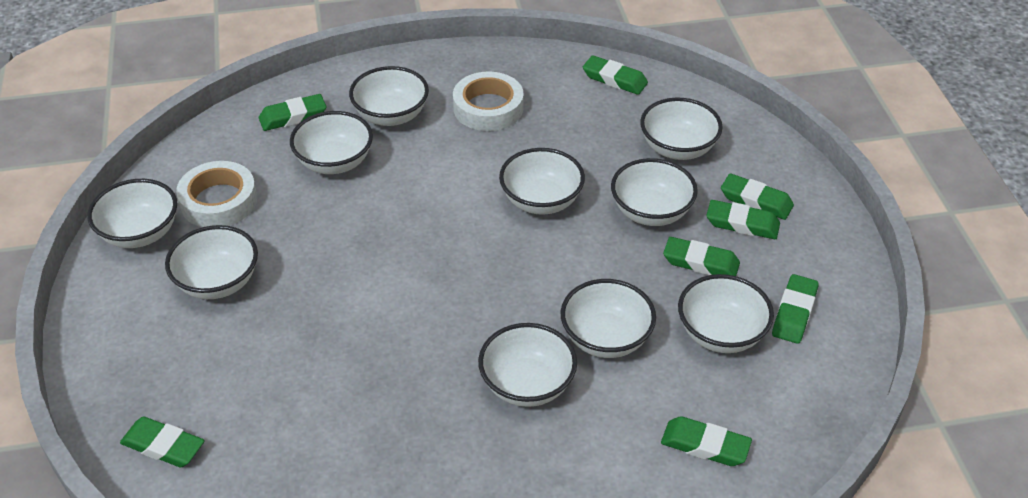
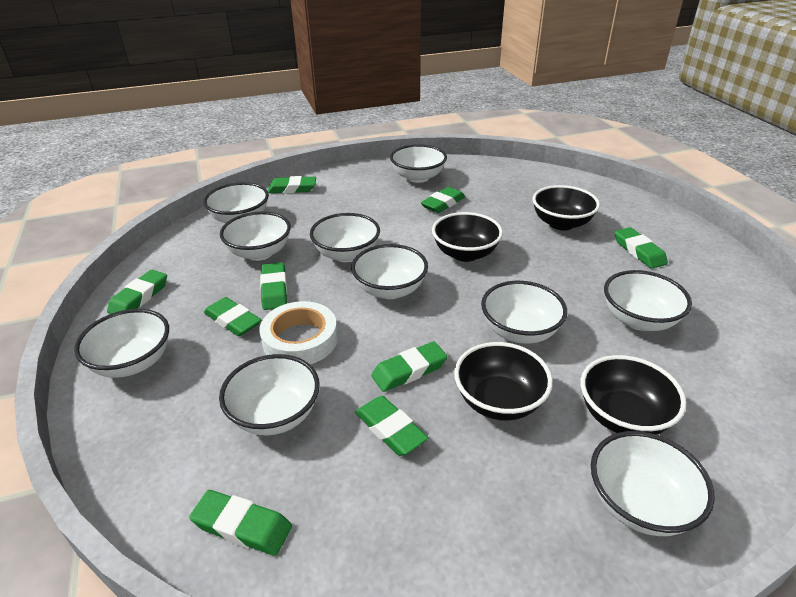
black bowl: none = 0 -> [432,212,503,262] [454,342,553,421] [533,185,600,230] [581,355,686,435] = 4
green eraser: [120,417,205,467] [259,94,326,131] [583,55,648,95] [661,416,752,466] [663,237,740,276] [706,200,780,239] [721,174,794,220] [772,274,819,344] = 8 -> [107,270,167,314] [189,490,292,556] [204,297,261,336] [260,262,287,310] [268,176,316,194] [355,396,428,456] [371,342,447,392] [421,187,465,213] [615,227,668,269] = 9
white tape: [176,161,257,227] [453,72,524,131] = 2 -> [259,301,338,364] = 1

